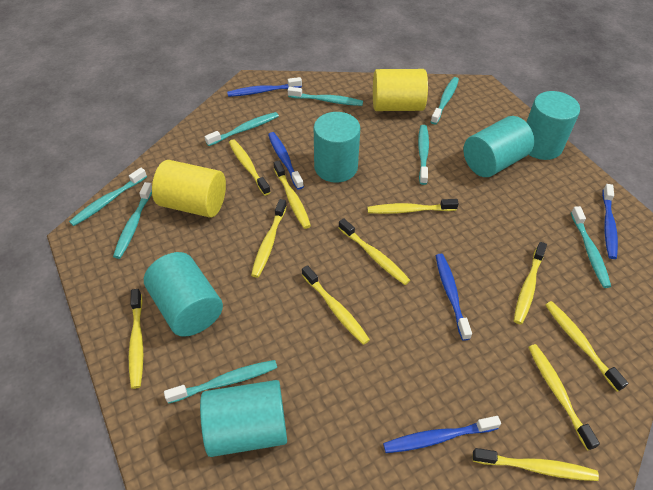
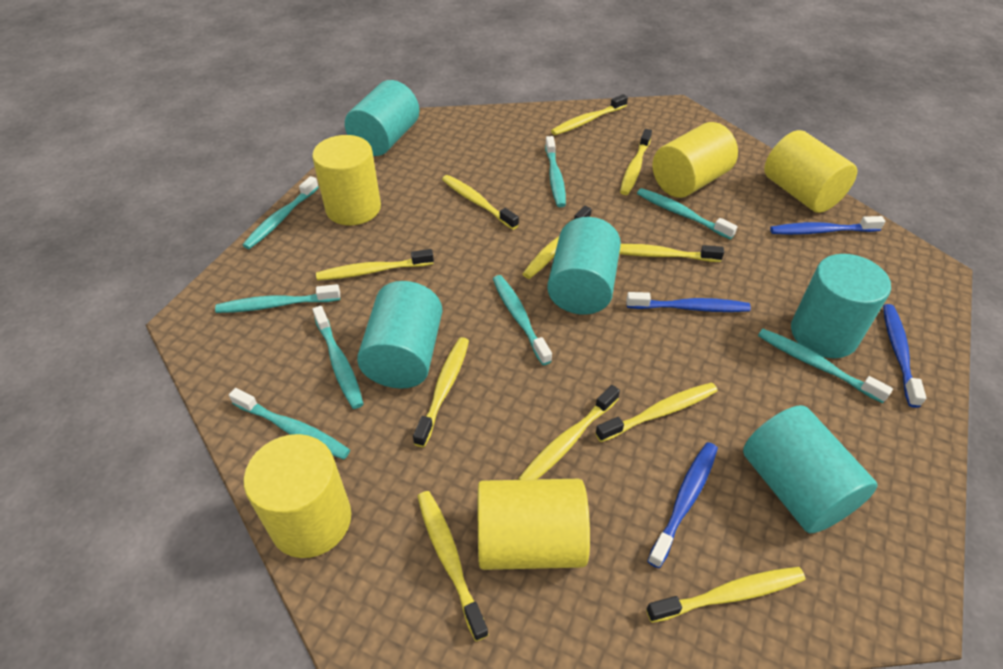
blue toothbrush: [227,77,302,97] [268,132,304,190] [383,416,501,453] [436,254,472,341] [602,184,618,259] = 5 -> [626,292,751,312] [647,442,718,568] [770,216,885,235] [883,304,926,408] = 4
yellow cylinder: [152,160,226,218] [373,69,428,111] = 2 -> [243,434,351,558] [312,135,381,225] [478,479,590,570] [653,122,738,198] [764,130,857,213] = 5

